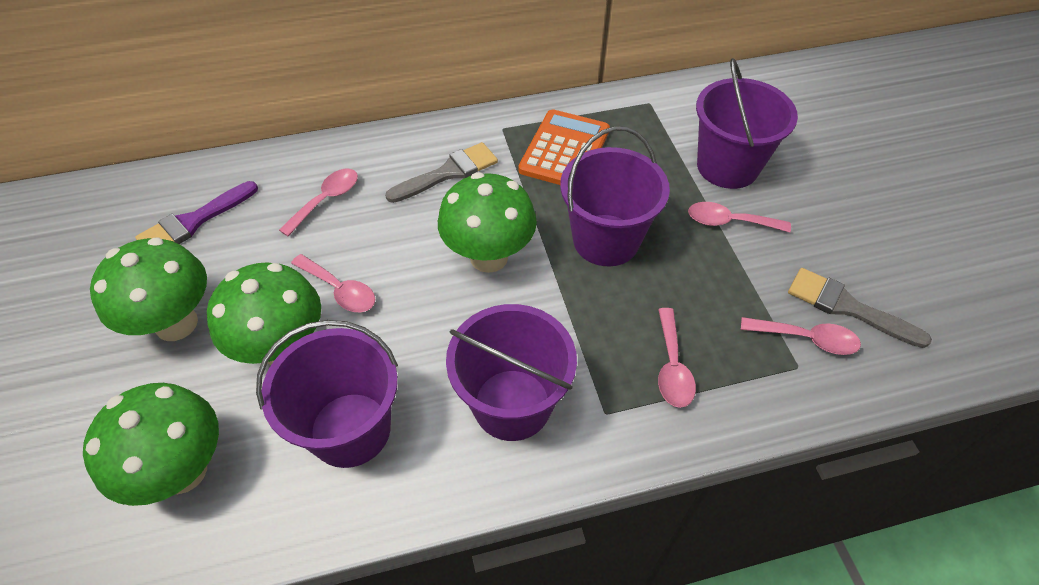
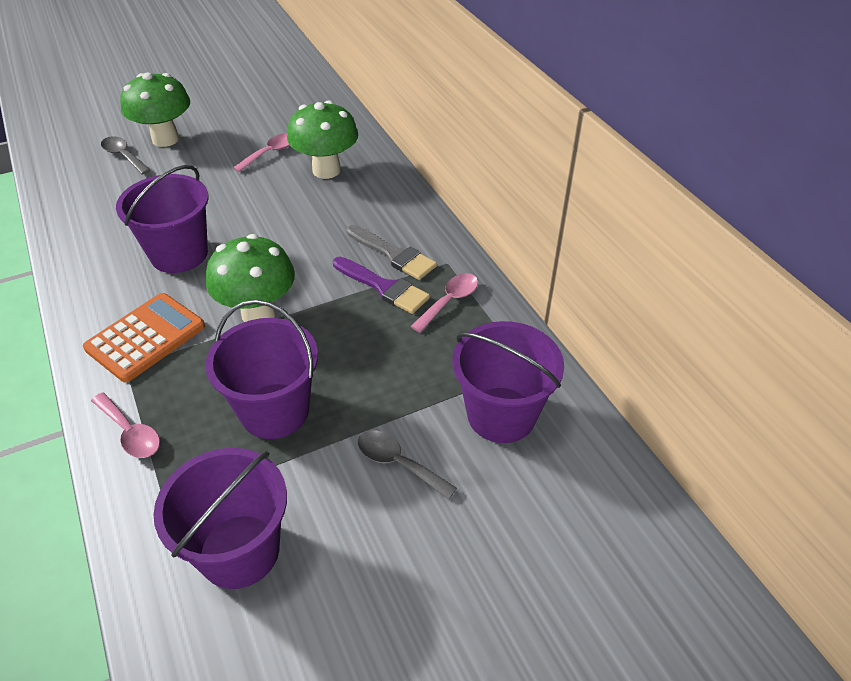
green mushroom: [83,383,219,506] [90,237,207,341] [207,263,321,365] [438,172,537,273] = 4 -> [120,73,190,147] [206,234,295,322] [287,100,358,179] = 3
grey brush: [385,142,498,203] [788,268,932,348] = 2 -> [347,225,437,280] = 1
grey spoon: none = 0 -> [101,136,150,175] [358,431,457,500] = 2
pink spoon: [279,169,358,236] [291,254,375,312] [658,308,696,408] [688,202,791,232] [741,317,861,355] = 5 -> [91,392,160,458] [233,133,290,172] [410,273,478,333] = 3

